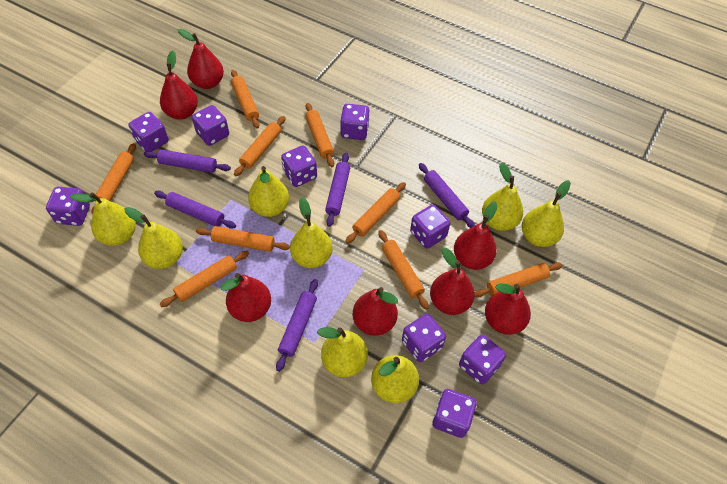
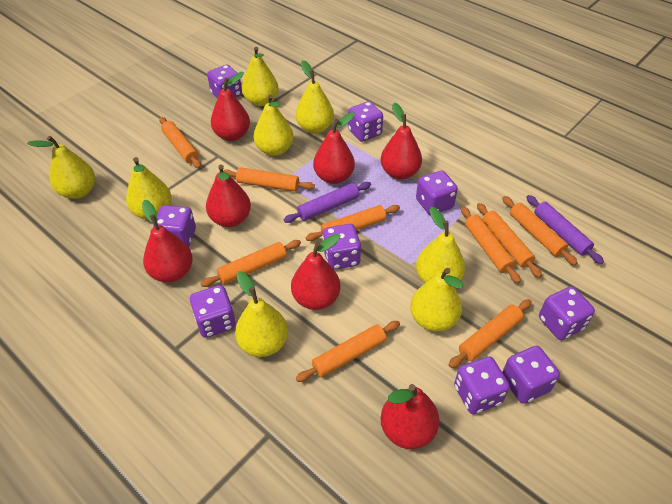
purple rolling pin: [144,149,231,173] [154,191,236,229] [276,279,318,372] [325,153,350,227] [419,163,475,228] = 5 -> [284,182,371,223] [526,195,604,264] = 2

